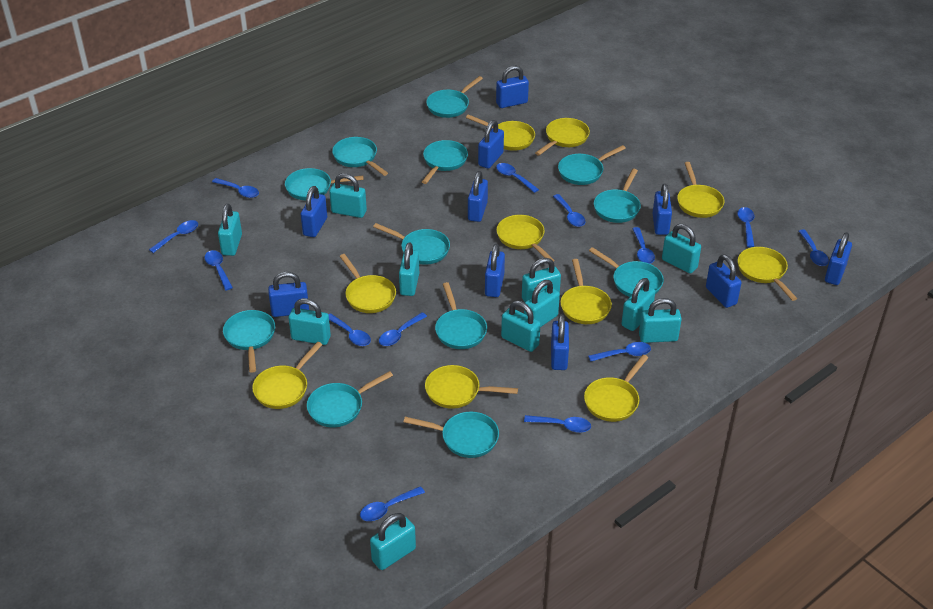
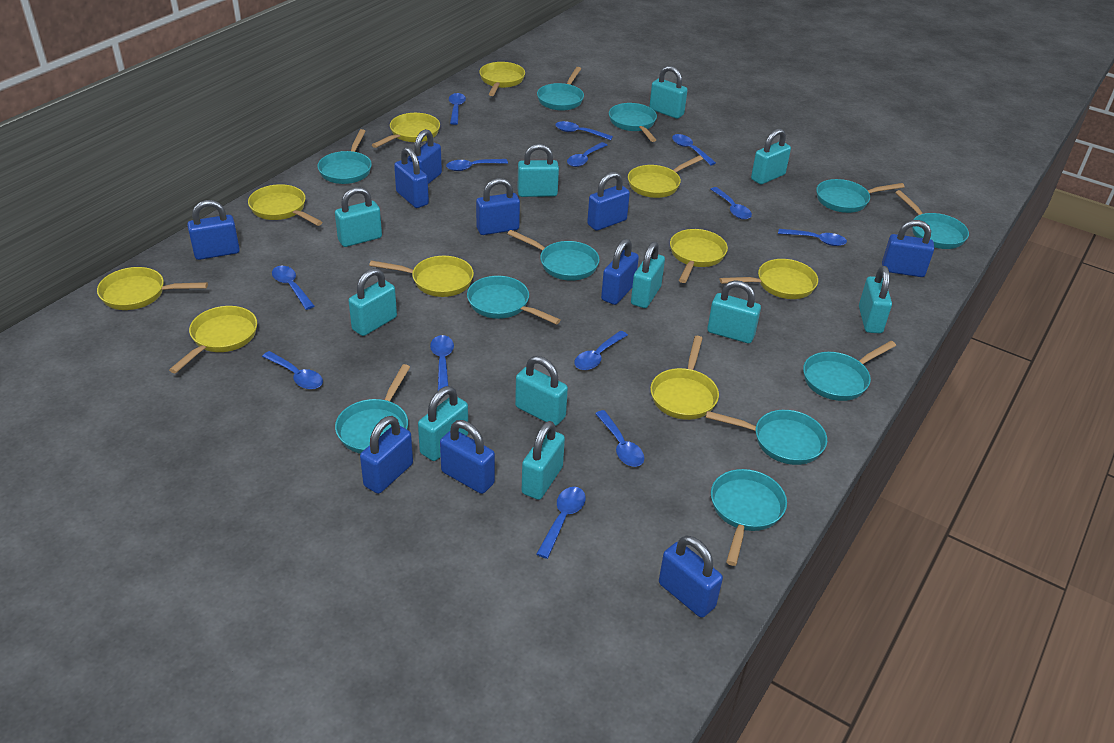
turquoise pan: [223,310,275,373] [285,168,364,200] [307,371,393,427] [332,137,388,176] [373,223,450,265] [404,412,499,458] [422,140,468,184] [426,76,483,118] [435,282,487,349] [558,145,626,185] [589,247,664,297] [594,169,641,223] = 12 -> [317,129,372,184] [335,364,410,454] [467,276,561,325] [508,230,600,281] [537,67,584,111] [609,103,657,142] [706,410,827,465] [711,469,787,566] [803,341,896,401] [816,179,905,213] [895,190,969,249] = 11

